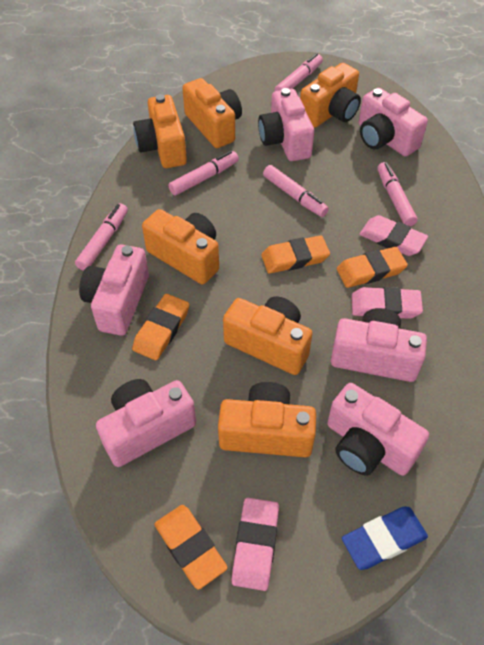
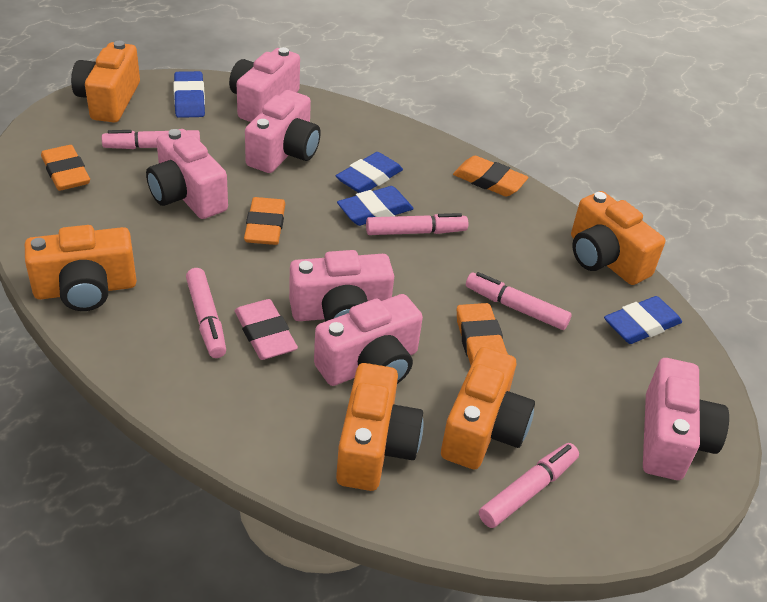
blue eraser: [342,507,428,570] = 1 -> [173,71,205,118] [336,152,403,193] [337,186,414,226] [604,296,682,344] = 4
orange camera: [133,94,187,168] [142,209,219,284] [182,78,242,148] [218,382,316,457] [223,296,313,375] [300,63,361,128] = 6 -> [25,225,137,311] [71,41,140,123] [336,363,423,491] [441,347,535,469] [571,191,665,285] = 5
pink eraser: [231,498,279,591] [352,287,423,319] [359,215,428,256] = 3 -> [235,299,298,360] = 1

